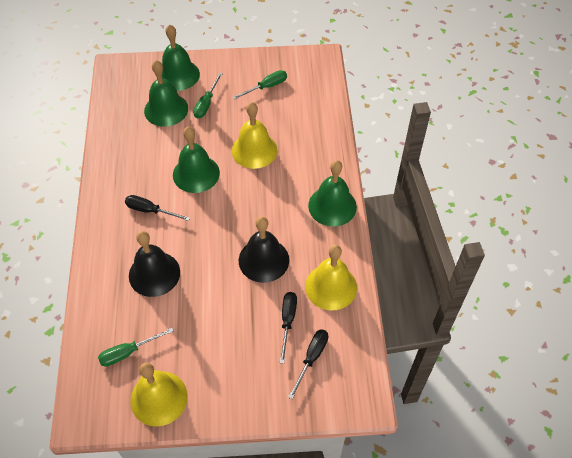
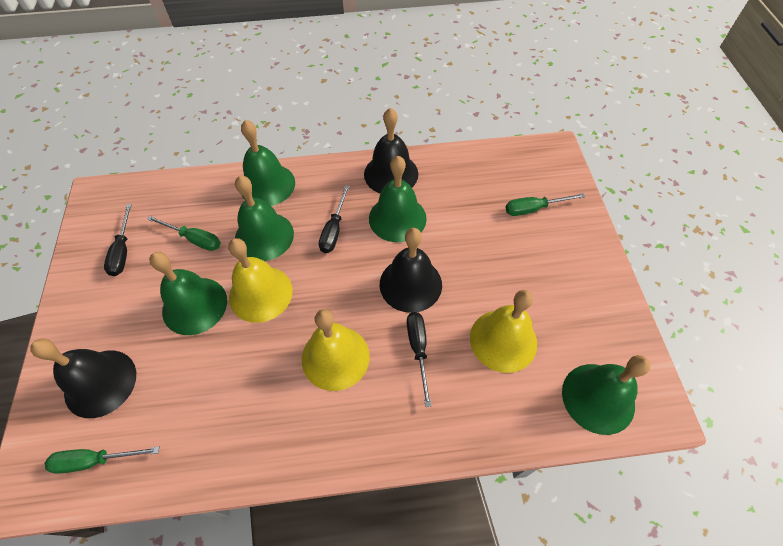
black bell: [129,231,180,297] [239,217,289,283] = 2 -> [30,339,136,418] [364,108,418,193] [380,228,442,313] = 3
green bell: [144,60,188,127] [162,25,200,91] [173,127,220,193] [308,160,357,227] = 4 -> [149,252,227,335] [235,176,294,261] [241,120,295,206] [369,156,427,242] [562,355,650,435] = 5

